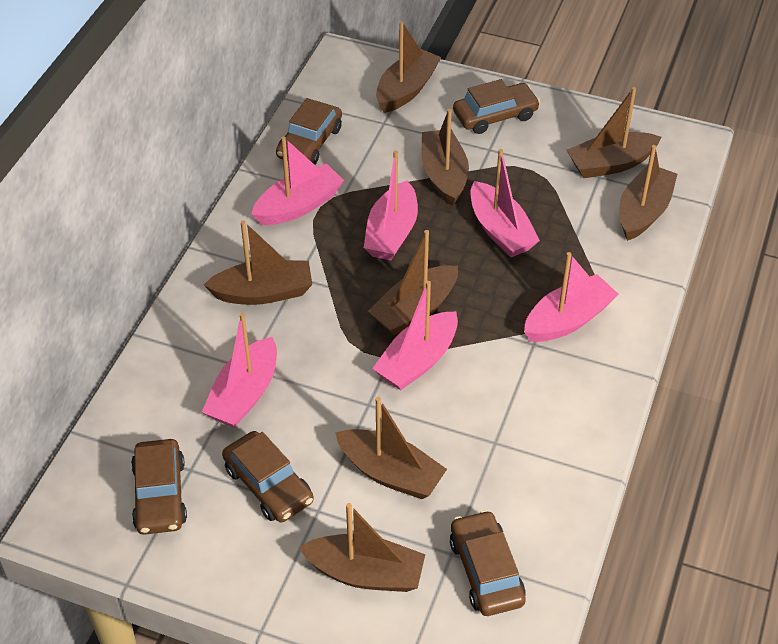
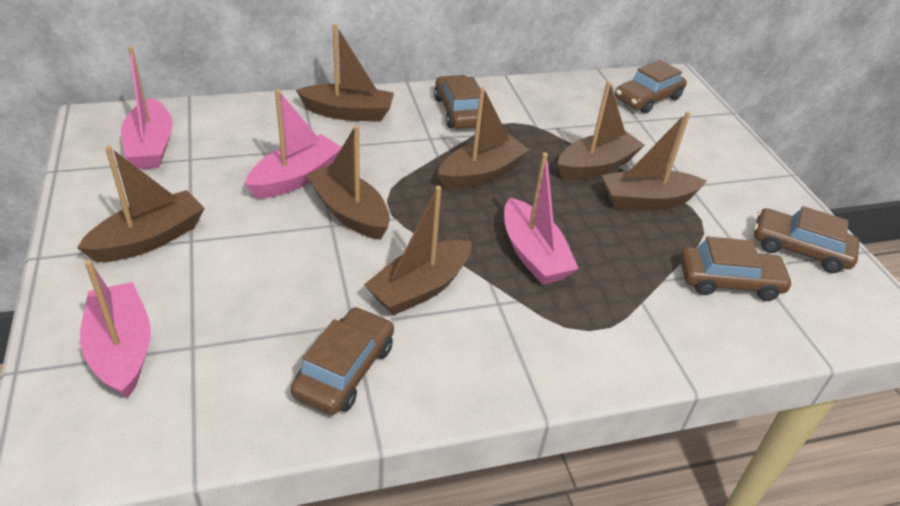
brown boat: [204,220,312,305] [298,503,425,592] [335,397,447,499] [368,230,458,335] [376,21,442,113] [422,109,469,206] [567,87,662,178] [619,145,677,241] = 8 -> [77,146,205,262] [296,24,394,122] [306,125,390,240] [364,186,471,315] [438,87,530,189] [558,81,644,180] [602,111,707,210] = 7
pink boat: [202,313,277,428] [251,136,344,225] [364,151,418,260] [372,281,458,390] [471,149,540,257] [524,252,619,342] = 6 -> [80,260,151,398] [121,46,173,169] [245,89,342,199] [504,152,579,285] = 4

